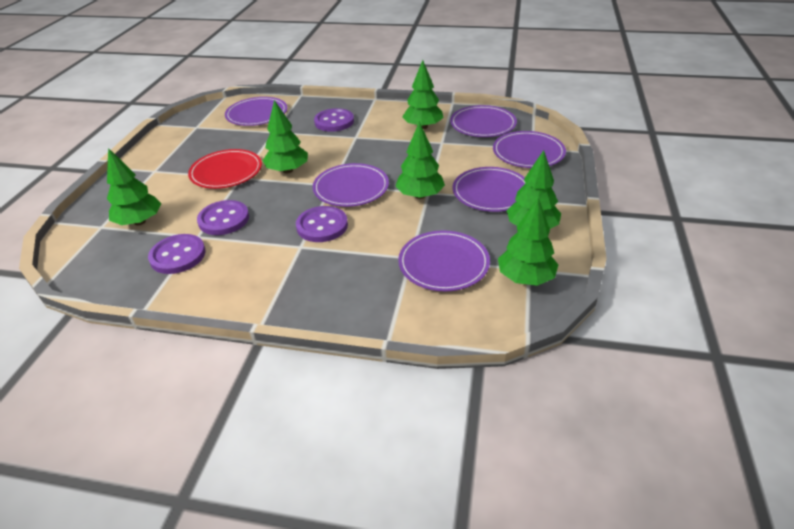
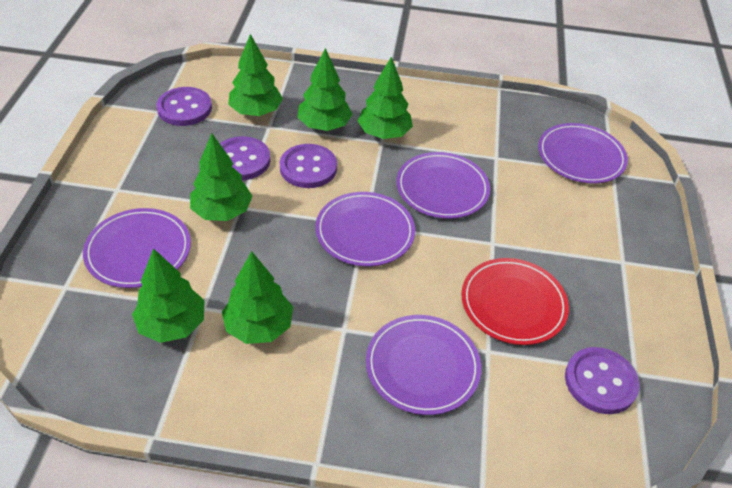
purple plate: [225,97,287,126] [313,163,389,207] [398,230,490,291] [450,105,517,137] [453,167,526,212] [493,131,566,168] = 6 -> [83,208,191,288] [315,192,415,266] [366,315,481,415] [396,152,490,219] [538,123,628,184] = 5

